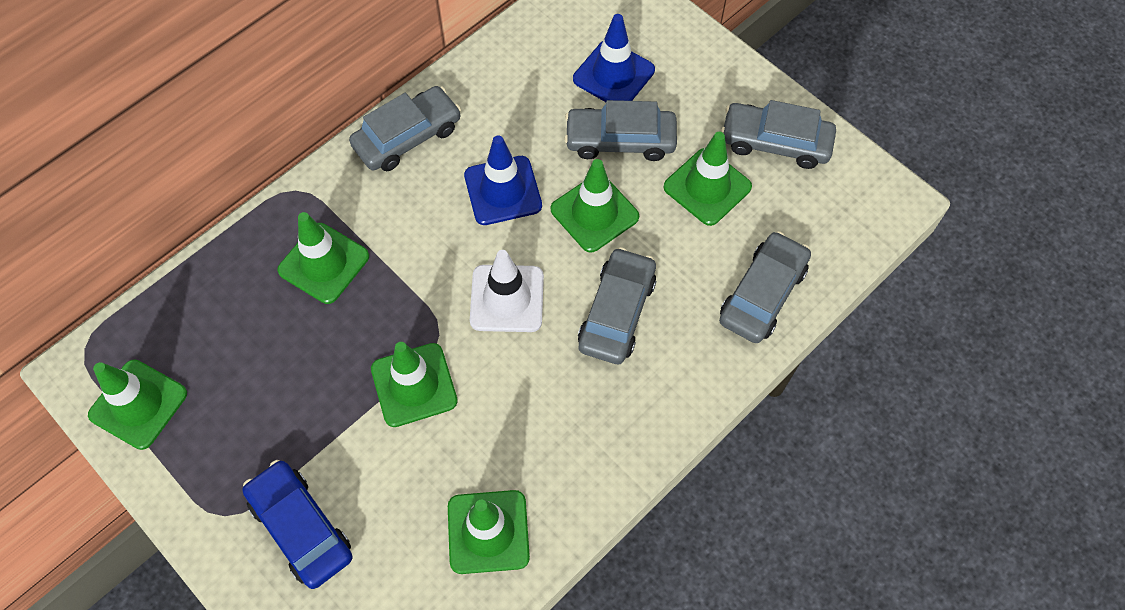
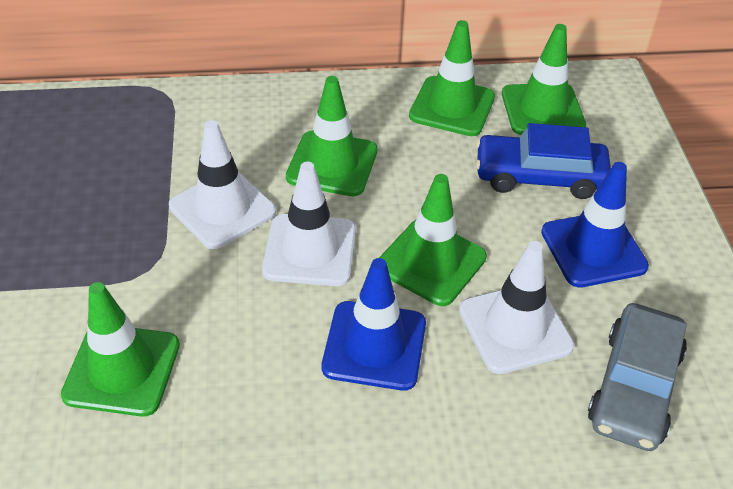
green traffic cone: [88,359,187,450] [277,212,369,304] [371,342,458,427] [448,490,530,574] [551,159,639,252] [663,132,752,226] = 6 -> [61,282,180,417] [286,76,378,196] [379,174,487,306] [409,20,495,136] [502,24,586,135] = 5
grey car: [349,86,461,171] [564,100,677,161] [578,247,656,364] [719,231,811,343] [721,100,836,169] = 5 -> [588,303,687,451] = 1
white traffic cone: [470,250,544,332] = 1 -> [169,120,276,249] [262,162,356,286] [459,241,574,374] = 3

